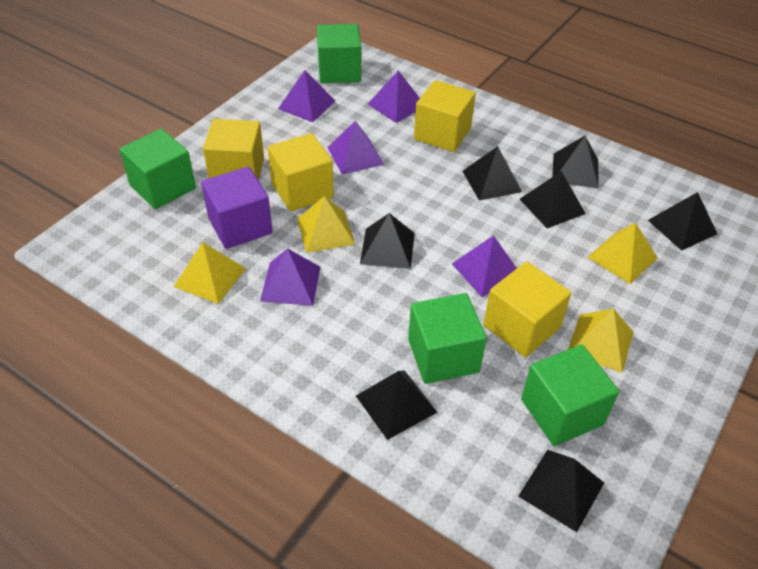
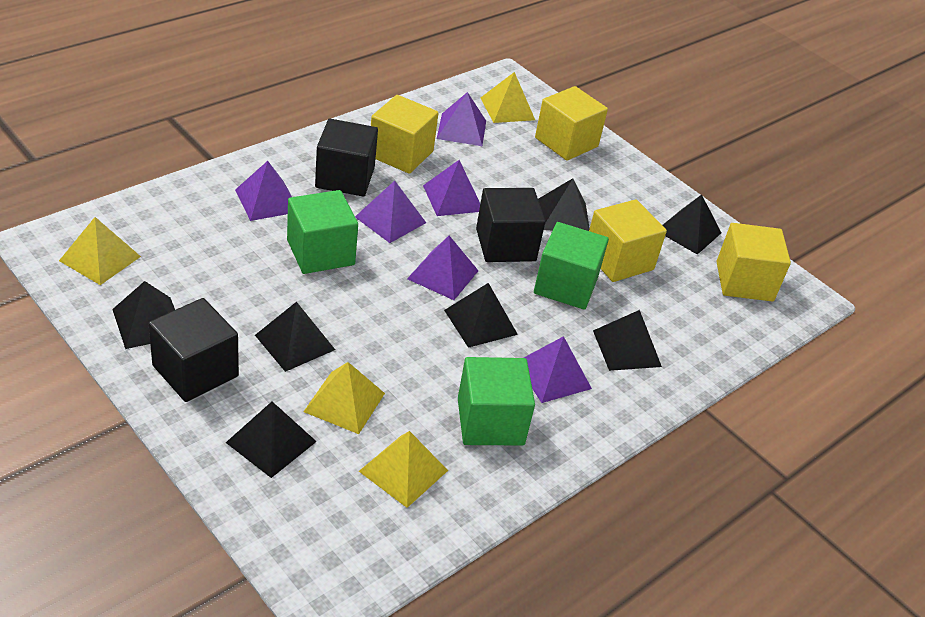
black cube: none = 0 -> [149,298,239,402] [315,119,378,197] [476,188,545,262] = 3
green cube: [119,129,196,209] [317,24,361,83] [408,293,487,384] [521,345,619,446] = 4 -> [287,190,358,274] [458,357,535,446] [534,222,609,310] = 3
purple cube: [201,166,273,249] = 1 -> none = 0
purple pyramid: [260,248,320,306] [278,70,335,122] [327,120,384,174] [368,70,420,123] [452,235,517,297] = 5 -> [235,161,292,221] [355,181,426,243] [407,236,478,300] [423,160,480,216] [437,92,486,146] [524,336,592,403] = 6

